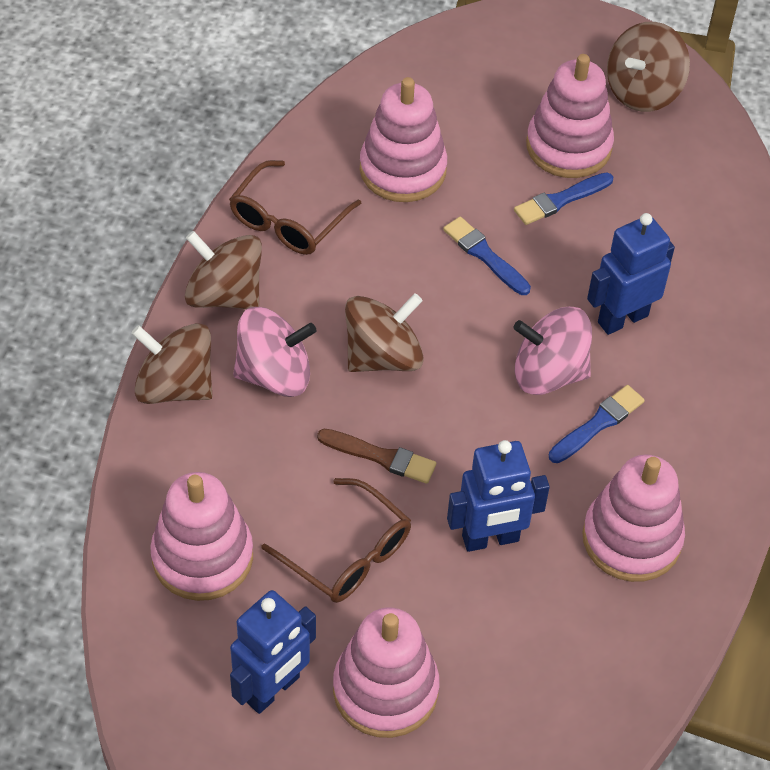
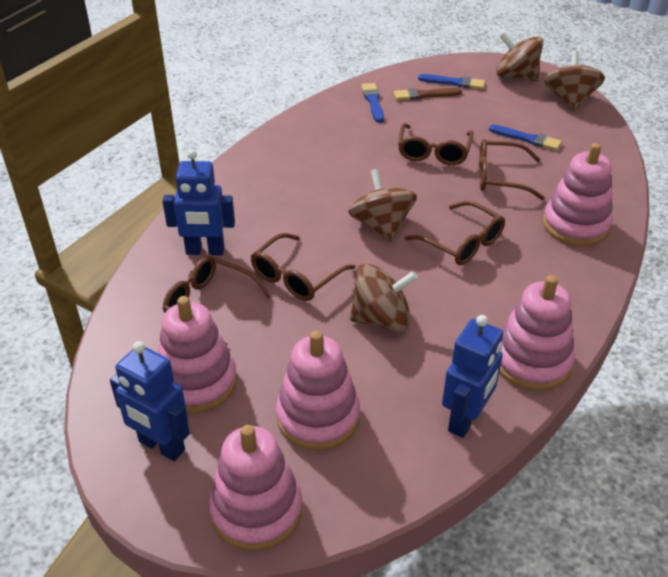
brown glasses: [229,160,362,255] [262,478,411,603] = 2 -> [163,256,272,345] [251,233,356,301] [398,123,474,165] [405,201,505,265] [479,139,545,200] = 5
pink spinning top: [233,307,317,397] [513,307,592,395] = 2 -> none = 0

